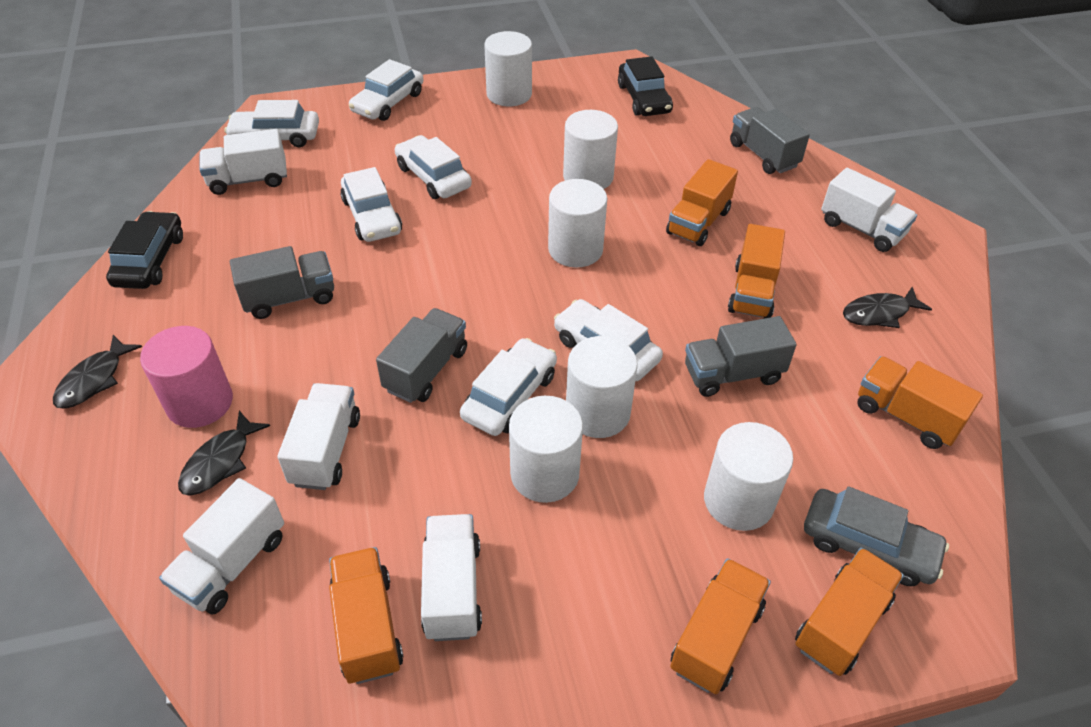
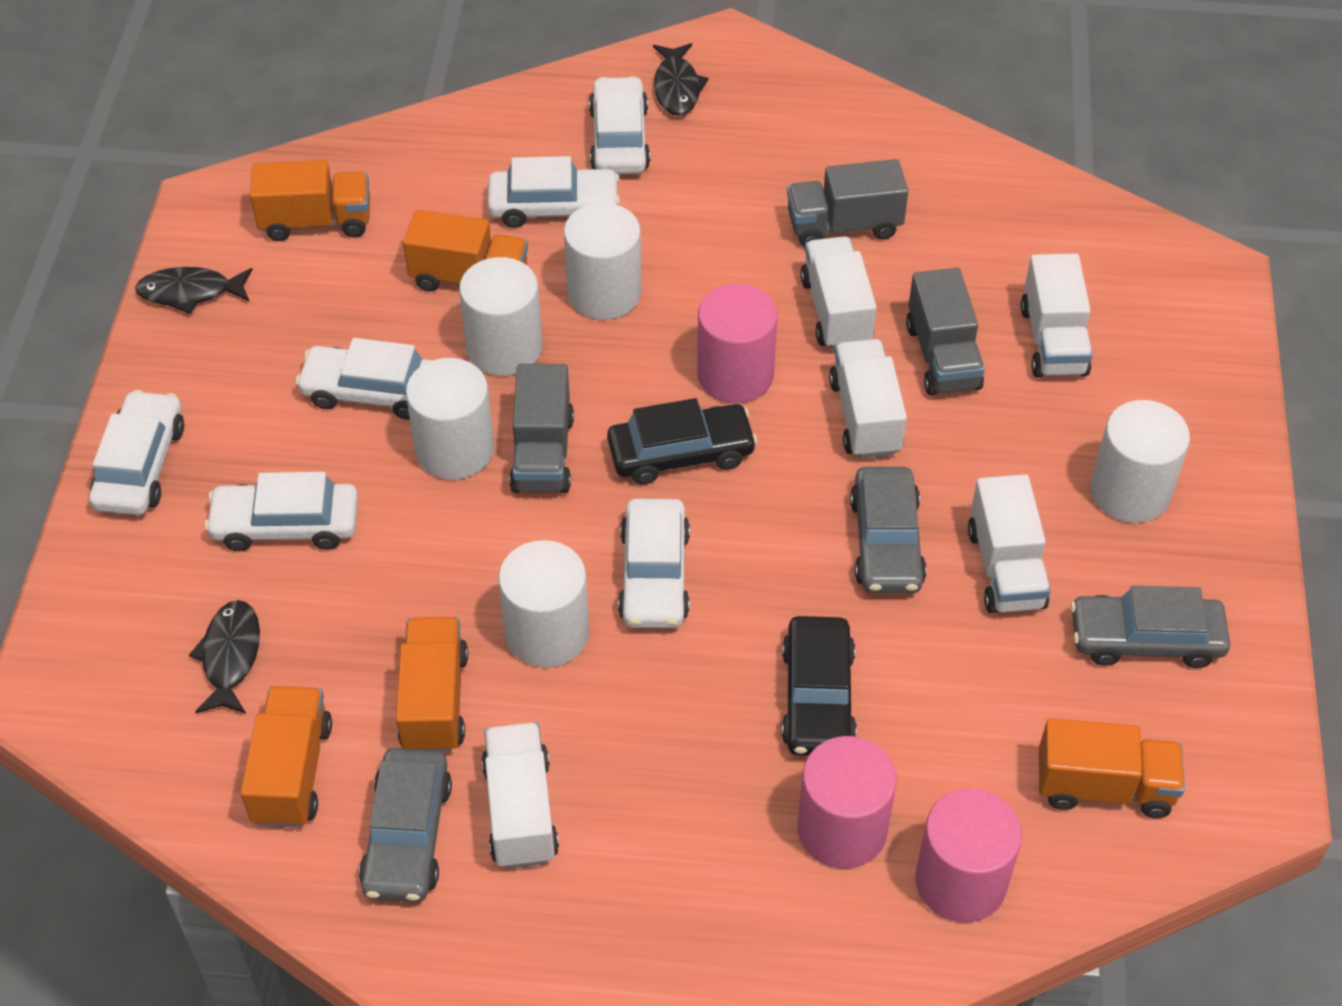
grey car: [804,486,949,586] = 1 -> [359,748,452,902] [850,467,927,594] [1070,586,1230,668] = 3
grey truck: [230,246,334,319] [376,308,467,403] [685,316,797,397] [730,107,810,174] = 4 -> [509,364,574,493] [787,159,908,247] [906,268,985,396] = 3
orange truck: [329,547,403,684] [666,159,738,246] [670,558,771,694] [728,224,785,319] [795,548,904,676] [857,356,983,449] = 6 -> [240,686,332,828] [250,160,370,241] [396,617,468,752] [403,209,528,291] [1039,718,1185,818] = 5
pink cylinder: [140,326,233,428] = 1 -> [697,284,778,403] [797,736,897,869] [915,788,1022,923] = 3
white cylinder: [484,31,532,107] [509,396,583,503] [548,179,607,268] [563,110,618,189] [566,336,638,438] [704,422,793,531] = 6 -> [406,358,494,480] [459,257,543,376] [498,540,589,668] [564,203,642,320] [1090,400,1190,523] = 5

